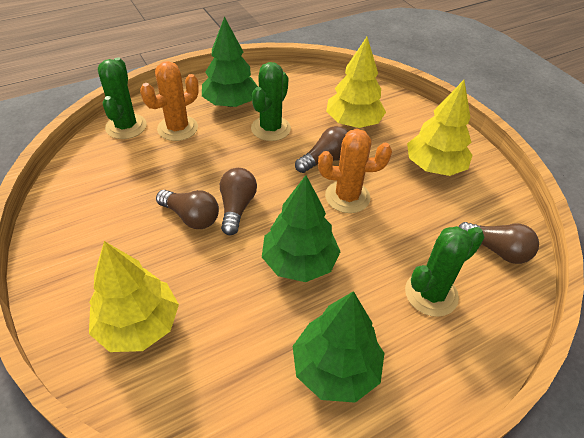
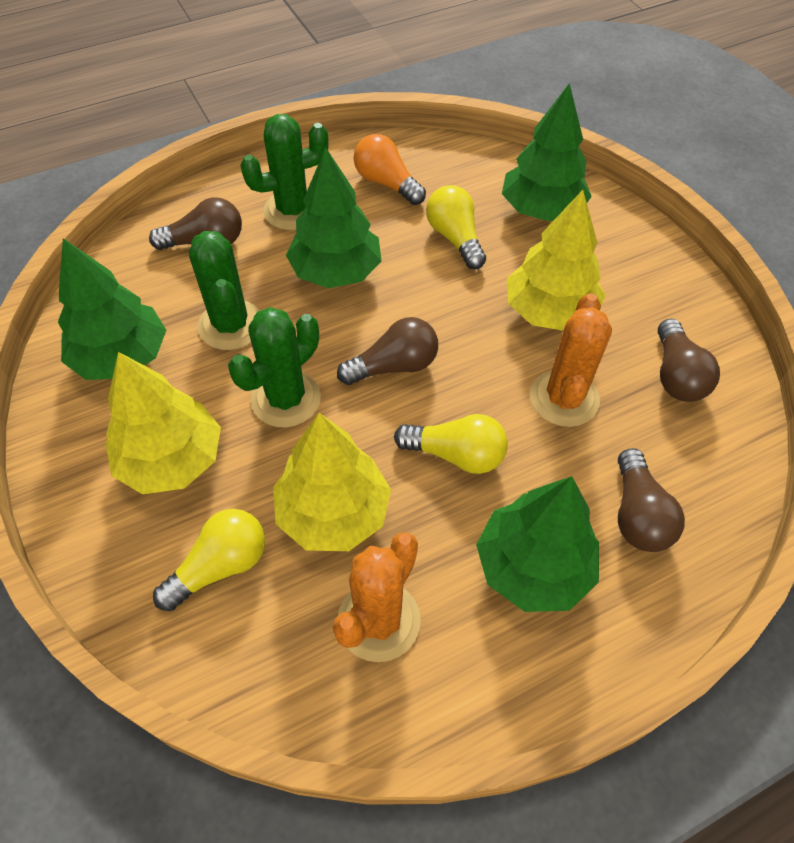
green tree: [202,16,258,107] [262,175,341,282] [293,291,384,403] = 3 -> [58,238,166,380] [286,147,382,288] [476,476,599,612] [502,83,592,221] = 4
orange light bulb: none = 0 -> [354,134,426,205] = 1
yellow light bulb: none = 0 -> [153,509,265,611] [394,414,508,474] [426,185,486,269] = 3

